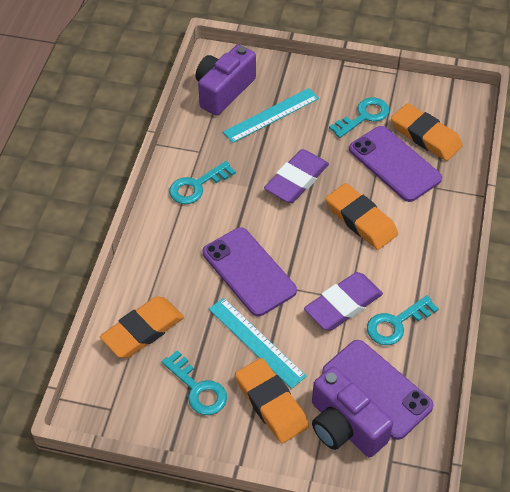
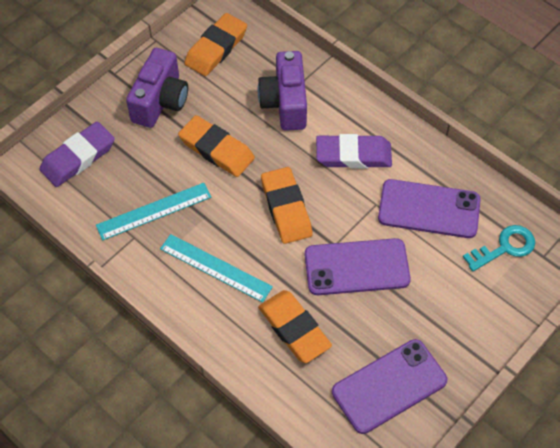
turquoise key: [162,350,227,415] [169,161,236,204] [329,97,389,138] [367,295,439,345] = 4 -> [463,225,535,272] = 1

